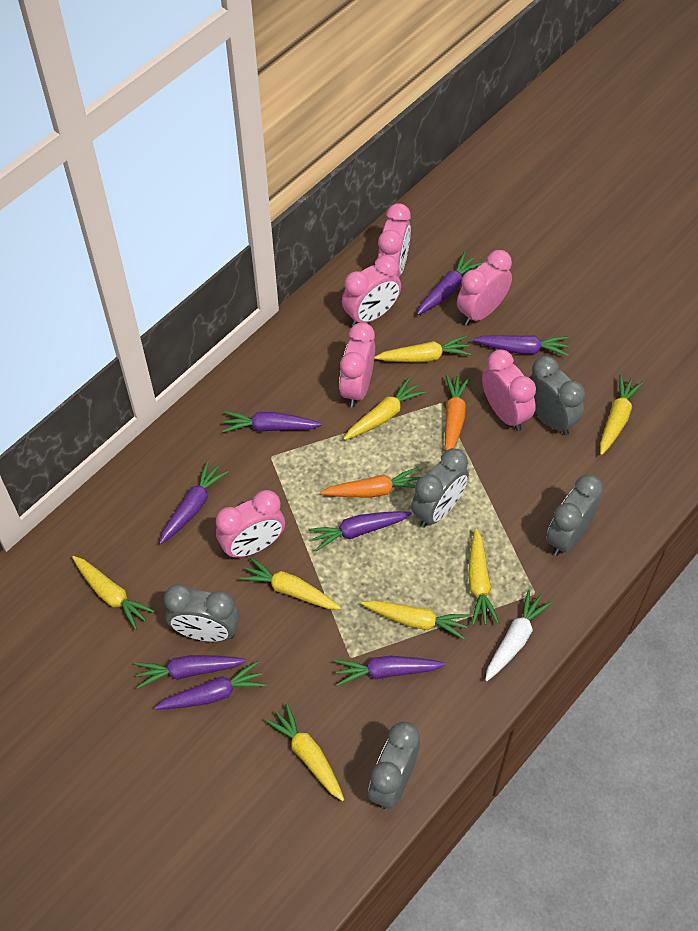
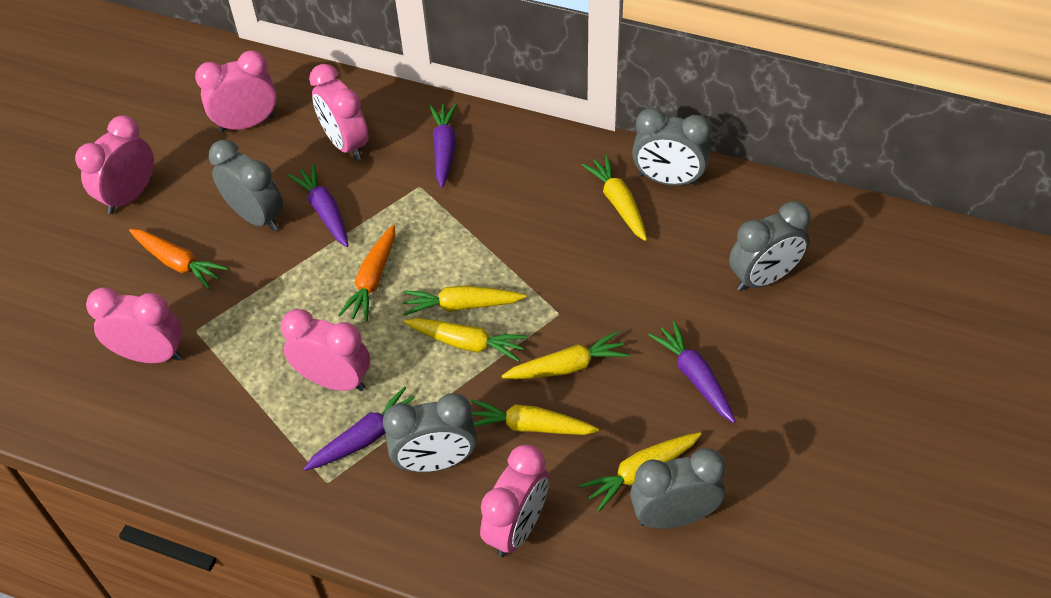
purple carrot: [135,655,246,689] [155,661,266,709] [159,461,228,544] [222,411,322,432] [308,511,412,551] [334,656,446,686] [417,252,483,315] [473,335,569,356] = 8 -> [288,164,348,247] [304,386,415,471] [429,103,457,188] [649,321,736,423] = 4
white carrot: [485,589,552,681] = 1 -> none = 0
yellow carrot: [72,556,155,630] [239,557,341,609] [265,704,344,801] [344,377,426,440] [361,600,469,639] [374,336,471,363] [468,528,499,625] [600,374,644,455] = 8 -> [403,286,526,316] [404,318,528,362] [471,399,599,435] [502,331,629,379] [579,432,701,512] [582,155,647,241] = 6

